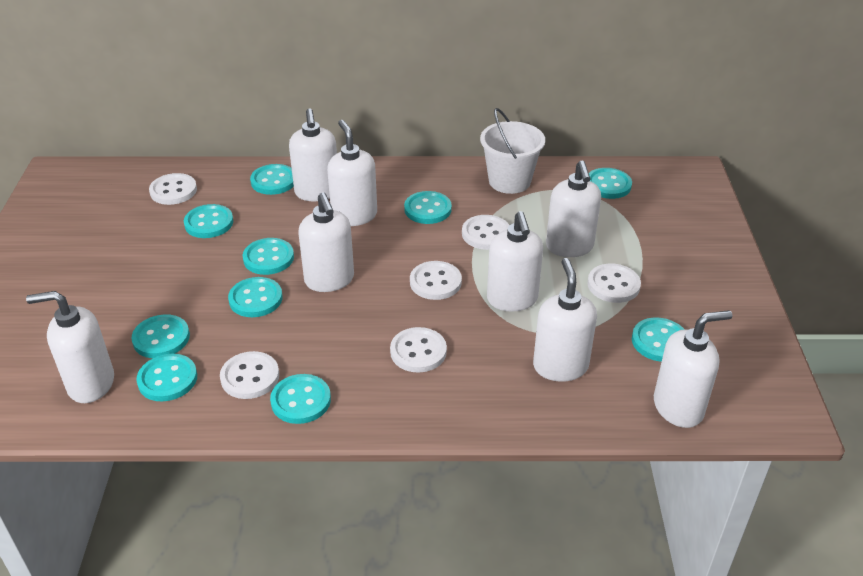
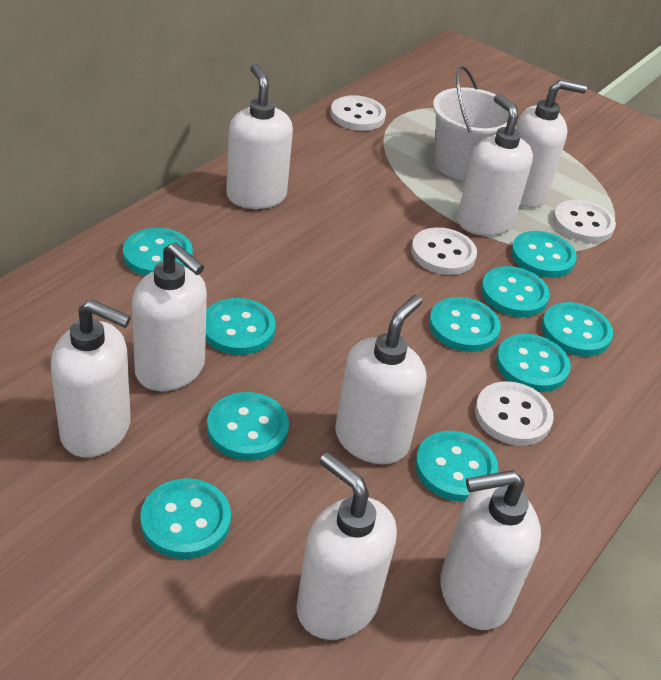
white button: [149,173,197,205] [220,351,279,399] [390,327,447,373] [410,261,462,300] [462,215,509,250] [587,264,641,303] = 6 -> [330,95,386,131] [411,228,477,275] [475,381,554,446] [553,200,616,243] = 4

